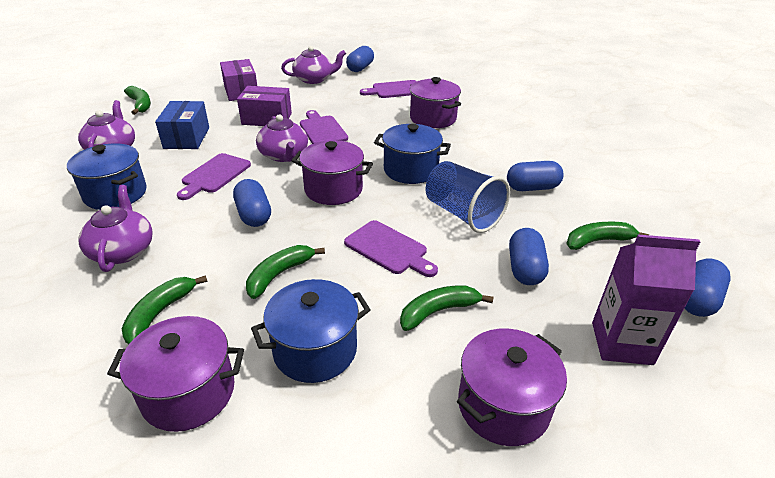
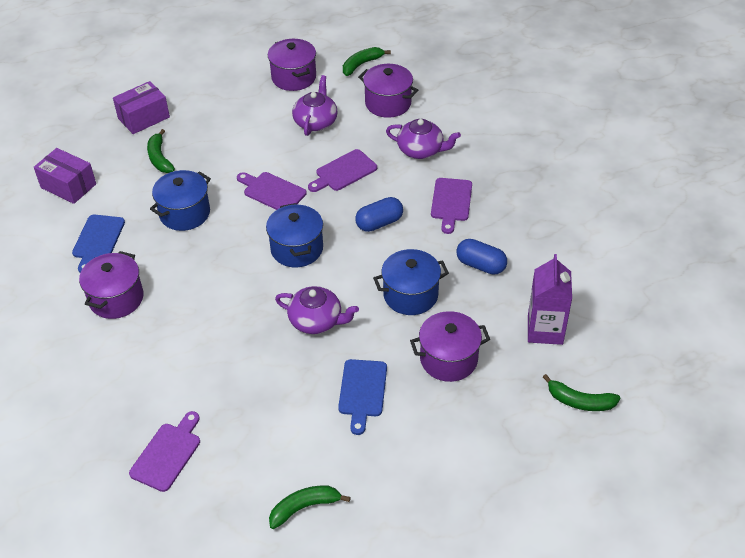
blue box: [155,101,209,149] = 1 -> none = 0
blue capsule: [233,179,271,227] [346,46,374,72] [507,161,564,191] [509,228,549,285] [684,259,731,317] = 5 -> [355,197,403,232] [457,239,507,275] = 2
blue cup: [426,161,510,233] = 1 -> none = 0
blue cutting board: none = 0 -> [72,215,125,273] [338,359,387,435] = 2
green banana: [122,275,207,344] [124,86,151,115] [246,245,325,299] [400,285,494,331] [566,222,649,250] = 5 -> [147,129,175,173] [269,485,351,529] [343,47,391,76] [543,374,620,411] = 4
purple teapot: [78,100,135,150] [78,185,153,272] [256,114,308,162] [281,46,346,84] = 4 -> [275,286,359,334] [292,75,338,136] [386,119,461,159] = 3

